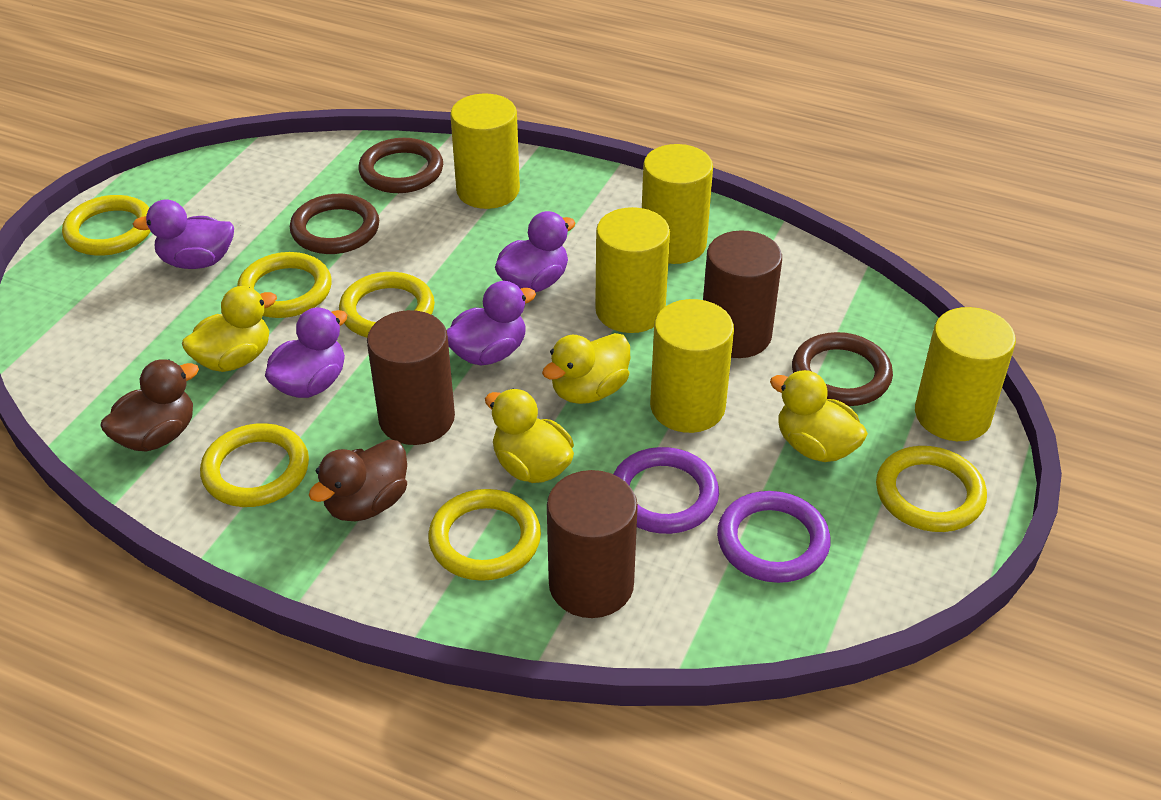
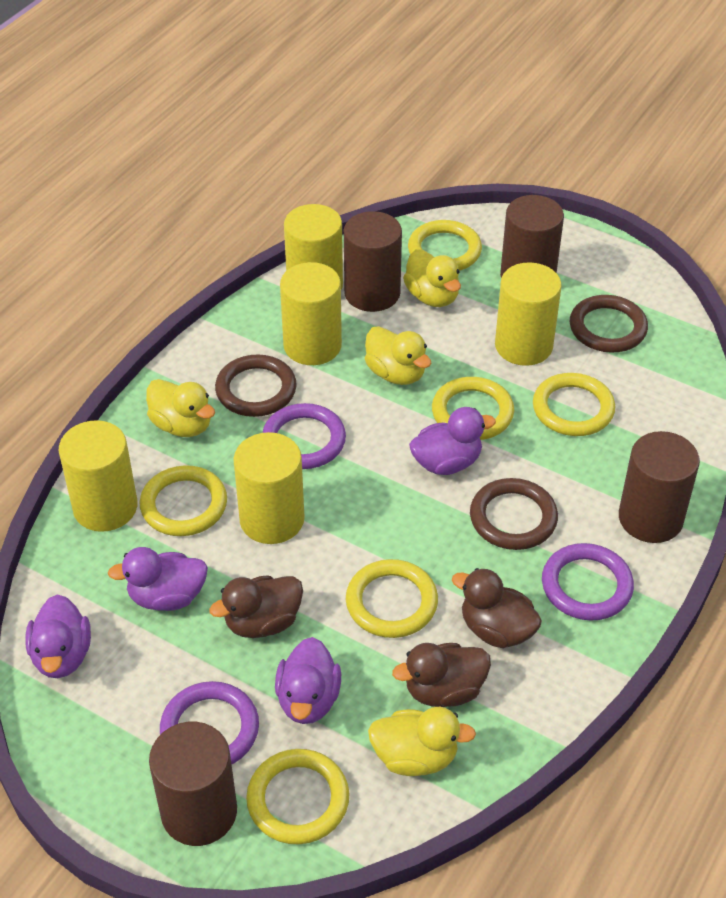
brown cylinder: [367,310,455,445] [547,470,638,618] [703,230,782,358] = 3 -> [149,722,237,846] [344,211,402,312] [500,195,564,278] [619,431,700,543] = 4
brown duck: [100,359,199,452] [309,439,407,521] = 2 -> [209,575,303,638] [392,643,491,707] [452,568,542,648] = 3
purple ring: [613,447,719,534] [717,491,831,583] = 2 -> [160,681,259,764] [262,403,346,469] [542,543,634,621] = 3

